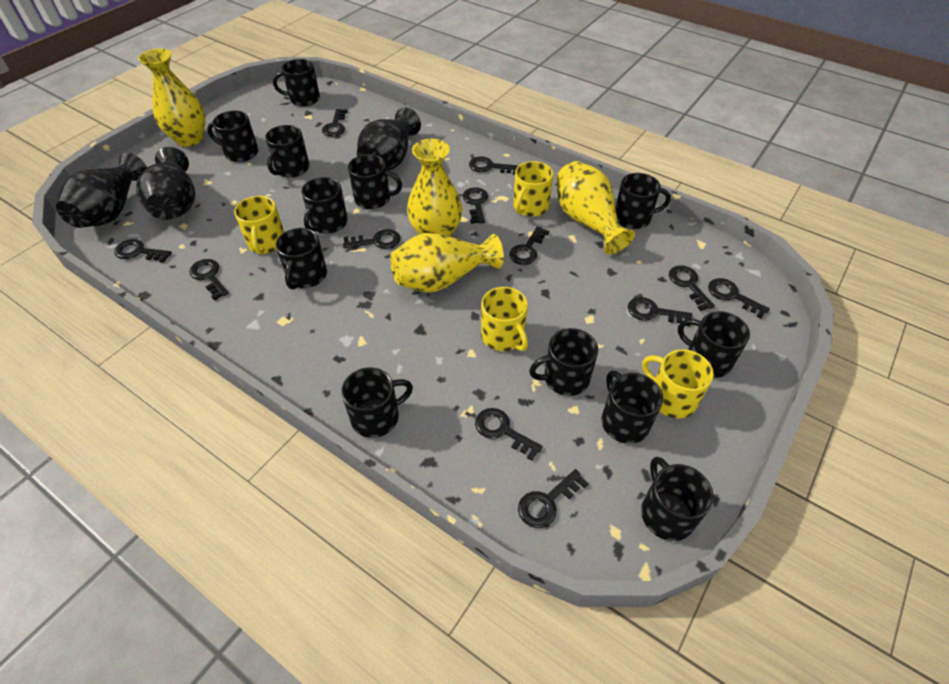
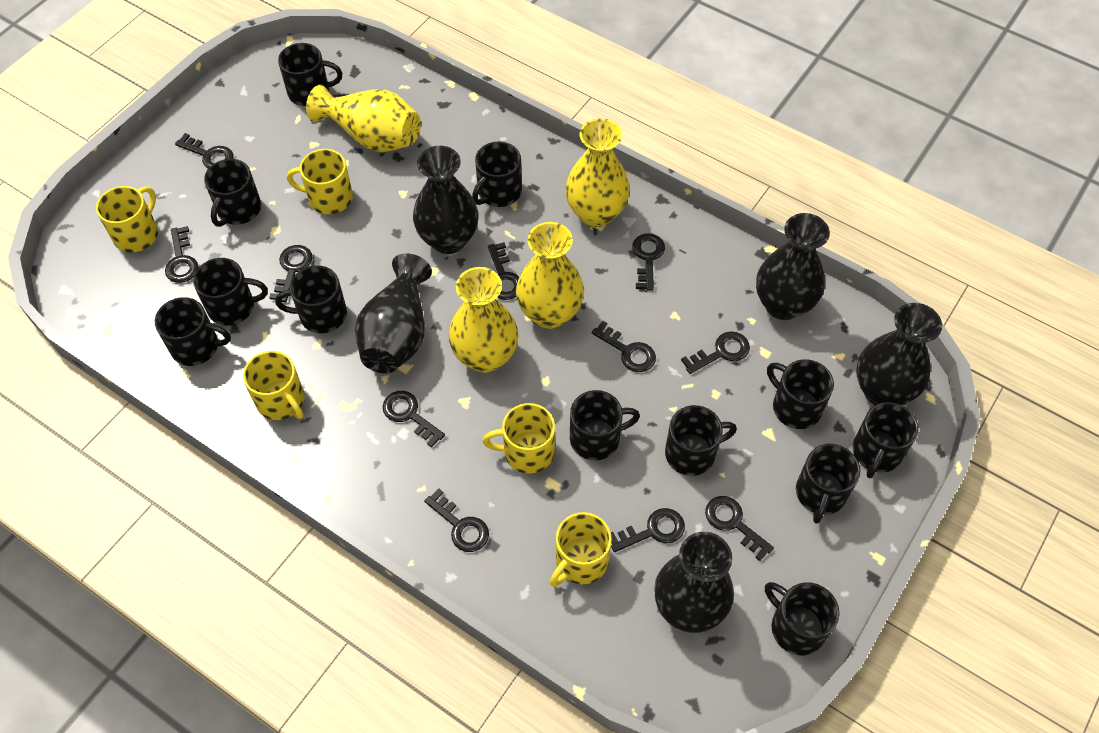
black key: [114,239,172,263] [189,259,229,300] [322,109,348,137] [343,229,400,249] [463,187,488,224] [469,156,518,175] [475,408,543,461] [509,226,550,265] [518,469,589,528] [628,297,692,326] [669,265,715,311] [708,278,770,318] = 12 -> [165,226,198,283] [175,133,234,169] [269,245,313,302] [383,391,445,448] [424,488,489,552] [488,242,519,300] [592,321,656,372] [611,508,685,552] [632,233,665,291] [681,331,750,374] [705,496,774,561] = 11
black vase: [56,153,147,228] [136,147,195,220] [357,107,421,171] = 3 -> [355,253,432,373] [413,146,478,254] [654,532,734,633] [756,213,830,320] [856,303,942,405] = 5
yellow mug: [234,196,284,255] [481,287,528,351] [513,161,553,217] [642,349,714,419] = 4 -> [96,186,158,252] [243,351,305,420] [287,149,353,214] [483,403,555,474] [550,512,612,587] = 5

